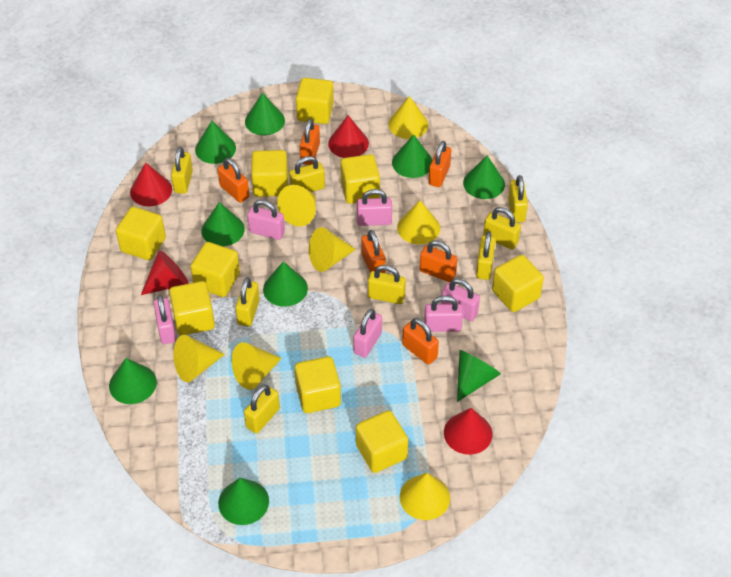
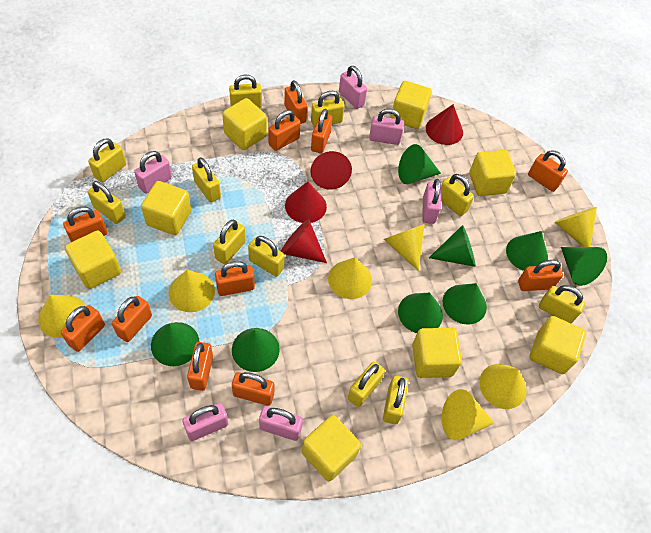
green cone: [109,358,157,404] [195,121,236,164] [201,202,245,246] [218,478,269,525] [245,93,285,135] [263,261,308,307] [392,135,433,178] [457,350,501,402] [463,156,505,199] = 9 -> [151,322,199,366] [232,328,280,372] [398,144,441,184] [398,292,443,333] [429,225,476,267] [443,283,487,325] [506,231,548,271] [561,247,607,286] = 8
orange padlock: [218,158,249,203] [300,119,320,165] [361,230,386,273] [402,318,439,365] [420,240,458,282] [429,141,451,187] = 6 -> [61,305,105,352] [63,207,108,242] [112,296,152,342] [187,342,213,391] [215,261,255,296] [232,372,274,406] [268,110,301,151] [284,80,307,124] [311,109,333,153] [518,260,563,291] [528,150,568,192] = 11
yellow cube: [116,207,166,260] [169,281,215,335] [190,242,240,297] [251,150,288,197] [294,356,341,413] [296,78,334,124] [340,154,380,204] [356,410,408,473] [492,255,544,312] = 9 -> [65,231,121,289] [141,181,191,235] [222,98,267,150] [302,415,361,481] [391,81,432,129] [412,328,462,378] [469,150,516,196] [529,316,586,374] = 8
yellow padlock: [171,147,193,194] [235,277,260,327] [244,385,280,434] [289,156,325,192] [368,265,406,304] [476,231,496,280] [483,207,521,250] [508,175,528,222] = 8 -> [88,138,126,183] [88,181,126,224] [192,157,221,203] [213,220,246,264] [229,75,262,109] [248,236,285,277] [311,91,345,128] [347,362,385,407] [383,376,409,425] [441,174,474,216] [539,285,585,323] = 11

